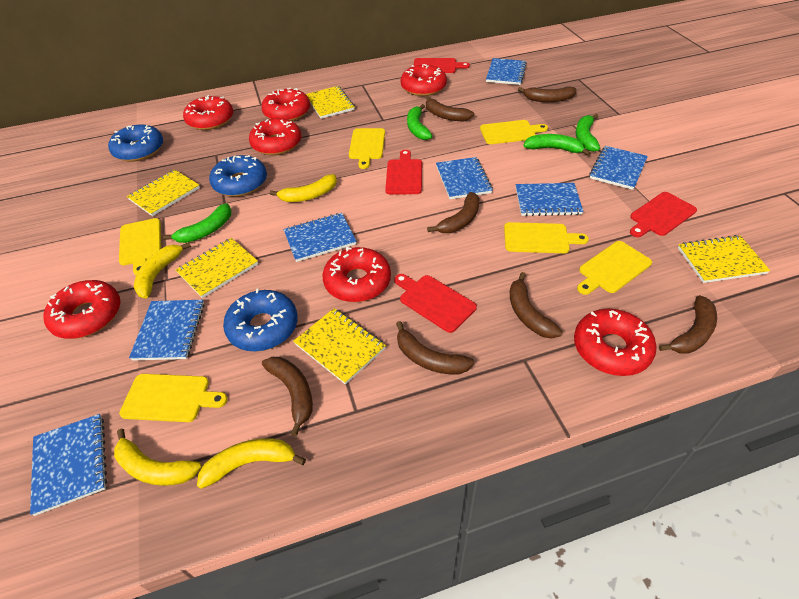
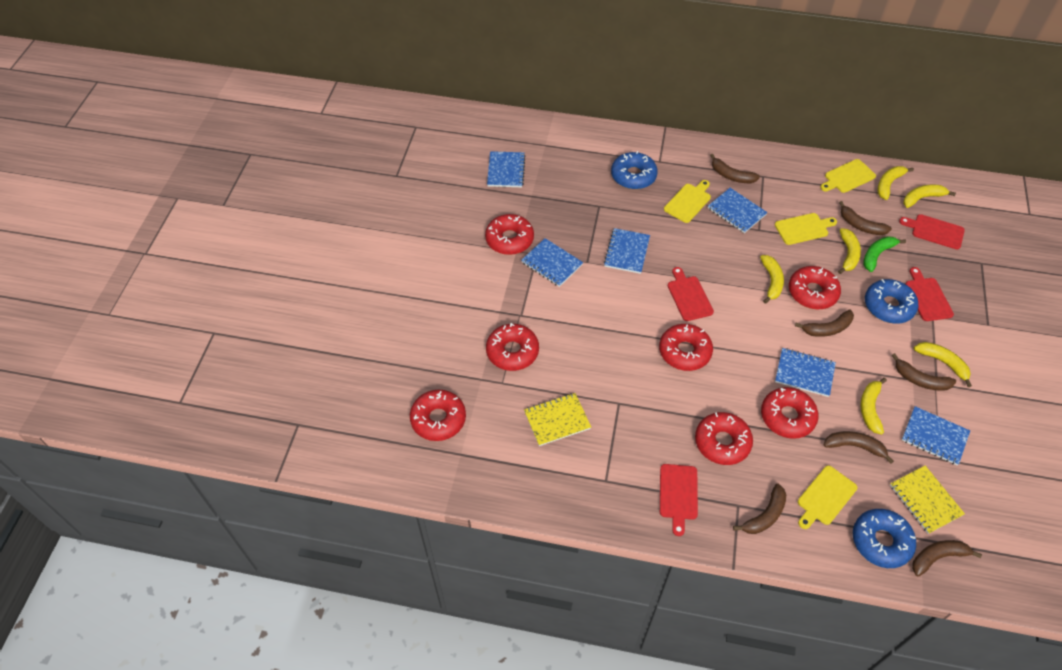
blue notebook: [30,414,107,516] [129,300,204,361] [283,213,357,262] [436,157,493,199] [486,58,527,85] [516,183,584,216] [589,146,648,190] = 7 -> [487,151,525,187] [521,238,583,287] [604,228,650,274] [708,188,768,233] [775,348,836,397] [902,406,970,465] = 6
green banana: [163,203,231,243] [407,104,432,140] [523,134,591,156] [576,114,600,152] = 4 -> [863,236,906,272] = 1
yellow banana: [114,429,201,486] [134,242,191,298] [197,438,306,489] [270,174,337,202] = 4 -> [760,255,784,304] [838,228,861,274] [860,378,887,435] [877,166,914,200] [903,185,956,208] [914,342,972,387] = 6
yellow cutting board: [119,218,161,275] [119,374,228,422] [349,128,385,169] [480,120,548,144] [504,222,589,253] [577,241,652,295] = 6 -> [664,180,711,223] [775,213,837,245] [798,466,857,529] [821,159,876,193] = 4
yellow notebook: [127,170,200,216] [176,238,258,298] [293,308,386,385] [306,86,355,119] [678,235,770,283] = 5 -> [524,393,591,446] [890,466,965,534] = 2

